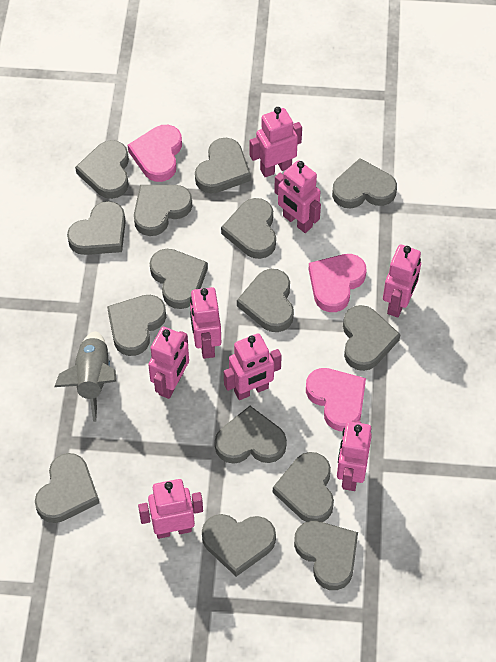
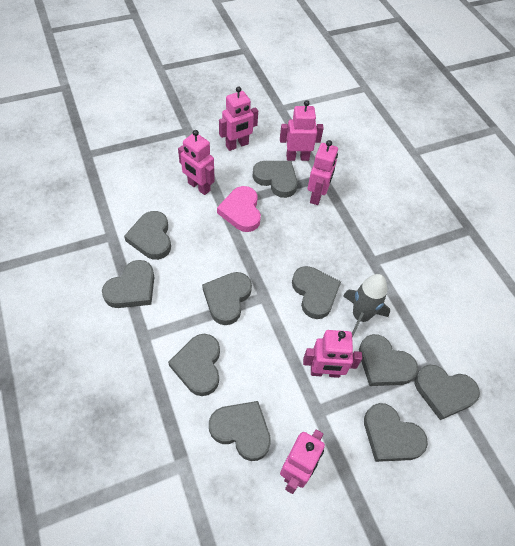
grey heart: [35,453,99,523] [67,201,126,255] [75,140,129,199] [107,295,166,356] [134,185,192,236] [150,249,208,309] [195,138,251,194] [202,514,276,577] [215,406,287,464] [221,198,276,259] [237,269,294,332] [273,452,334,522] [294,521,358,590] [332,158,397,209] [343,305,401,371] = 15 -> [102,260,154,308] [124,211,171,260] [168,334,220,396] [202,272,252,325] [209,401,271,461] [252,161,297,198] [292,266,341,319] [359,334,418,386] [364,403,428,462] [414,365,480,420] = 10
pink heart: [128,125,182,182] [306,368,366,431] [309,254,367,312] = 3 -> [217,186,261,232] = 1
pink robot: [138,479,203,539] [148,327,189,399] [190,287,221,359] [224,333,282,400] [250,107,302,177] [274,160,321,233] [337,420,372,491] [383,244,421,318] = 8 -> [178,130,215,195] [219,86,258,151] [280,100,324,161] [280,429,325,494] [303,330,362,378] [308,140,338,205] = 6

